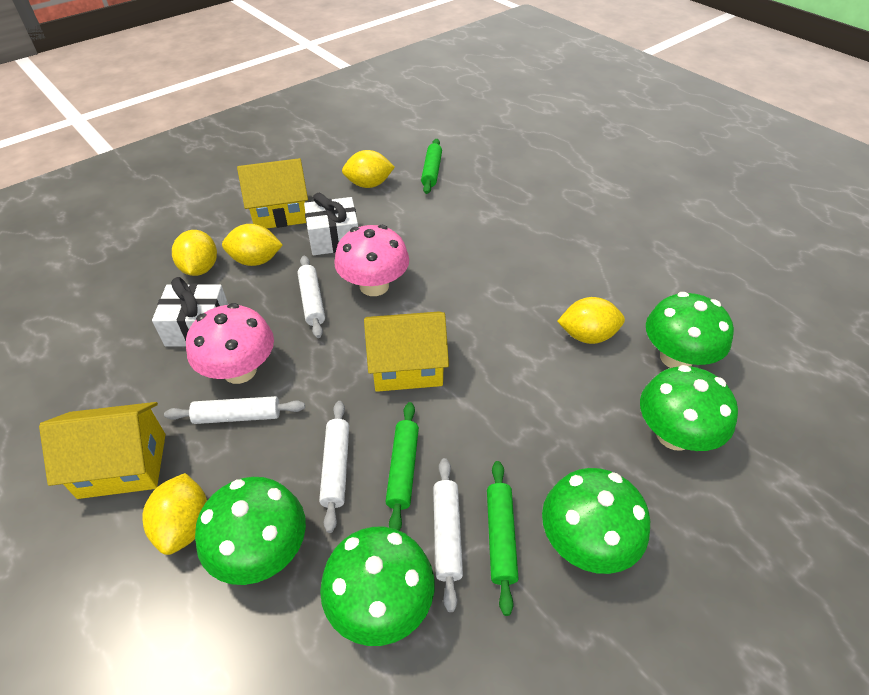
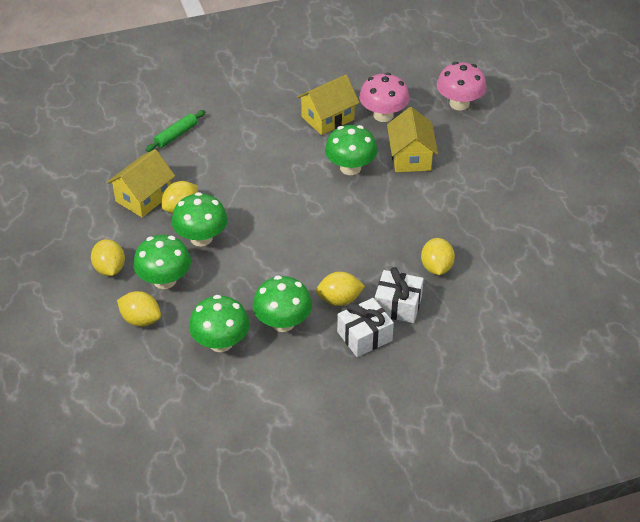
green rolling pin: [385,402,419,531] [421,139,442,194] [487,461,518,616] = 3 -> [145,110,205,152] = 1
white rolling pin: [164,396,305,424] [297,256,325,338] [319,401,349,533] [433,458,463,612] = 4 -> none = 0

